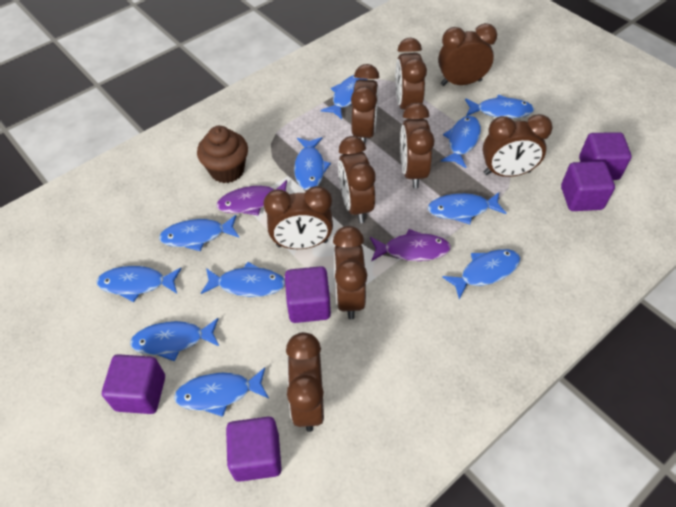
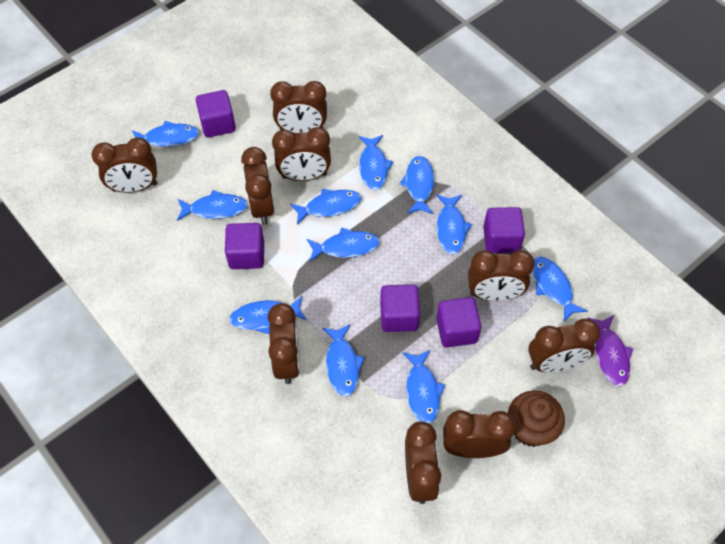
purple fish: [216,180,287,216] [370,229,451,261] = 2 -> [587,315,633,387] = 1

